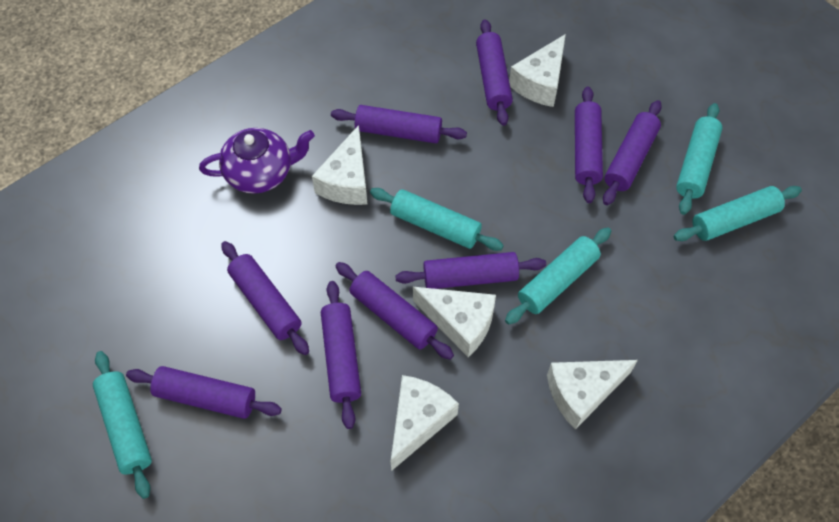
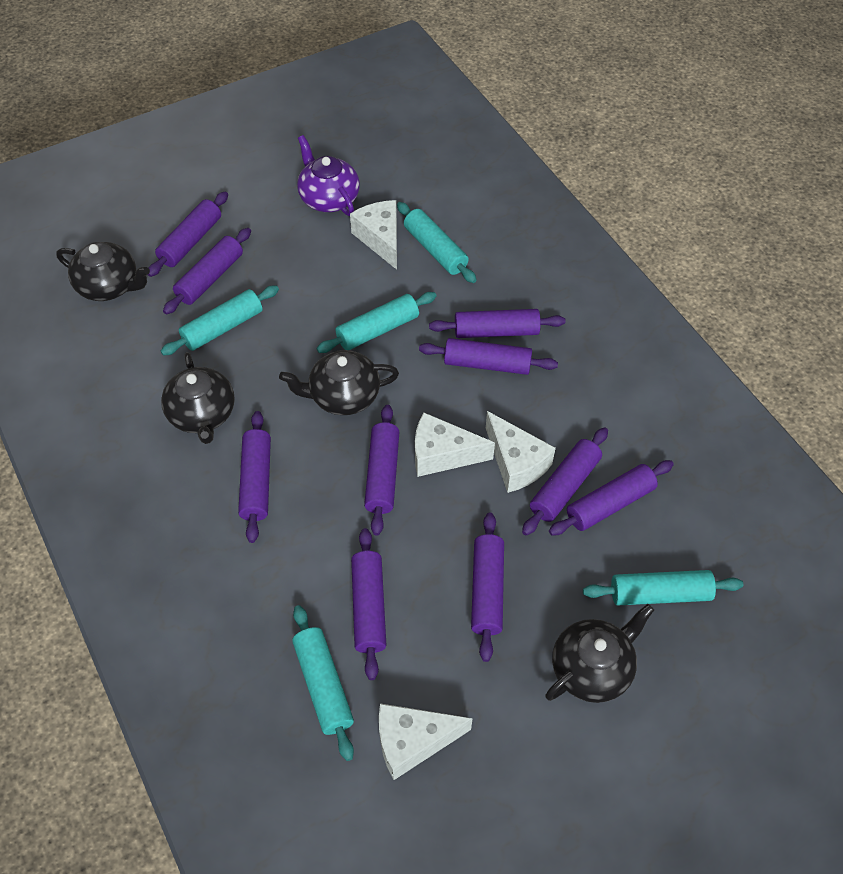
black teapot: none = 0 -> [56,242,150,301] [161,352,235,444] [279,350,399,415] [545,604,654,703] = 4
purple rolling pin: [126,366,282,419] [221,241,309,355] [321,281,361,429] [331,105,467,143] [335,262,454,360] [395,252,546,289] [476,19,513,126] [575,87,603,203] [603,100,662,205] = 9 -> [148,191,228,277] [163,228,251,314] [238,411,271,543] [351,528,386,680] [364,405,399,535] [419,338,558,375] [429,309,566,338] [471,513,504,662] [522,427,608,536] [549,460,674,535] = 10
white cheese: [312,125,367,205] [391,375,459,471] [413,287,496,357] [509,34,566,107] [547,360,638,430] = 5 -> [350,200,397,270] [379,703,473,780] [415,412,495,477] [486,411,556,493] = 4

